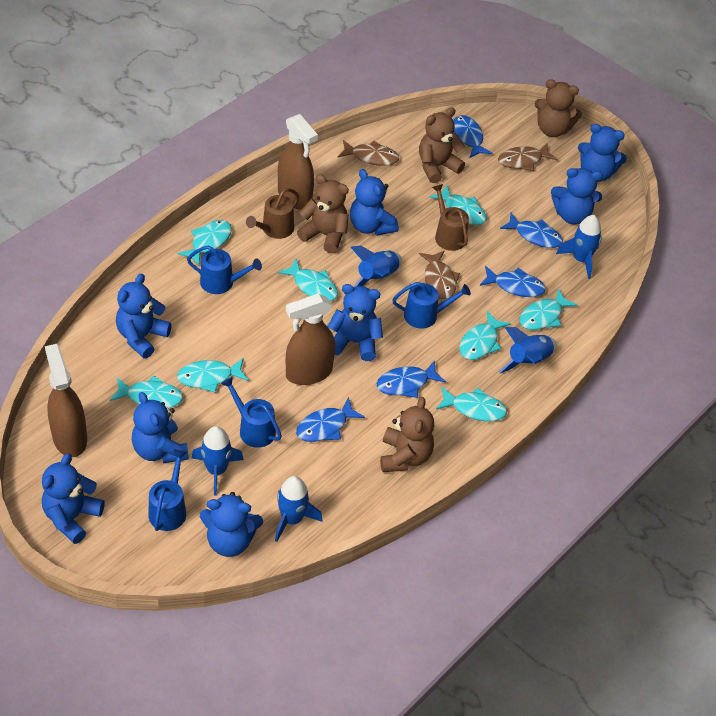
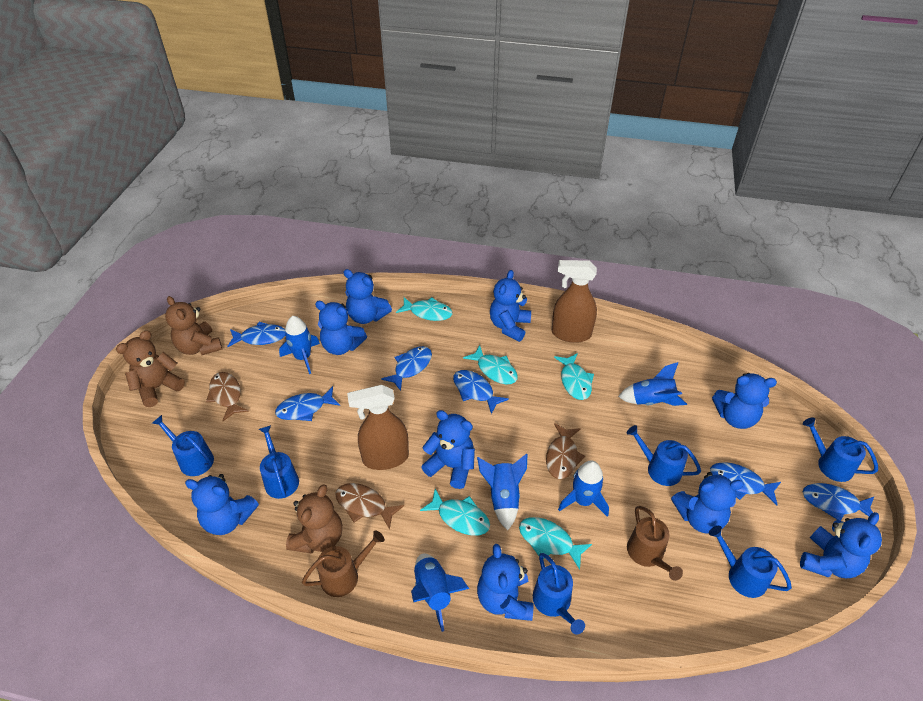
blue fish: [296,397,365,442] [376,360,446,398] [453,115,492,158] [480,266,546,297] [500,213,563,248] = 5 -> [227,322,286,347] [275,386,340,421] [381,346,432,391] [453,370,509,414] [710,462,781,505] [803,483,874,521] = 6
blue teddy bear: [42,453,105,544] [116,273,172,358] [132,392,189,463] [200,492,263,557] [327,284,383,361] [350,169,399,236] [551,168,603,224] [578,124,627,182] = 8 -> [185,474,259,535] [315,301,367,355] [344,269,392,324] [421,410,475,489] [477,544,534,621] [490,270,531,342] [671,472,744,534] [712,373,777,429] [800,512,882,578] = 9
blue watering can: [148,450,187,531] [187,246,262,294] [221,377,282,448] [392,282,471,329] = 4 -> [152,415,214,476] [259,425,299,499] [533,553,585,634] [627,425,701,486] [709,526,792,598] [803,417,878,482] = 6
brown spray bottle: [45,344,87,457] [278,114,318,210] [286,294,335,385] = 3 -> [347,385,409,470] [552,260,597,343] = 2
brown teddy bear: [297,174,349,253] [380,397,434,472] [419,108,465,183] [535,79,582,137] = 4 -> [116,330,185,407] [165,296,222,355] [286,484,342,554] = 3
turquoise fish: [110,375,183,408] [177,358,248,392] [178,220,232,266] [278,259,338,301] [430,185,486,225] [436,387,507,421] [459,311,511,360] [519,288,578,330] = 8 -> [396,297,453,321] [420,489,490,536] [463,345,518,385] [519,517,592,569] [554,353,594,400] = 5

